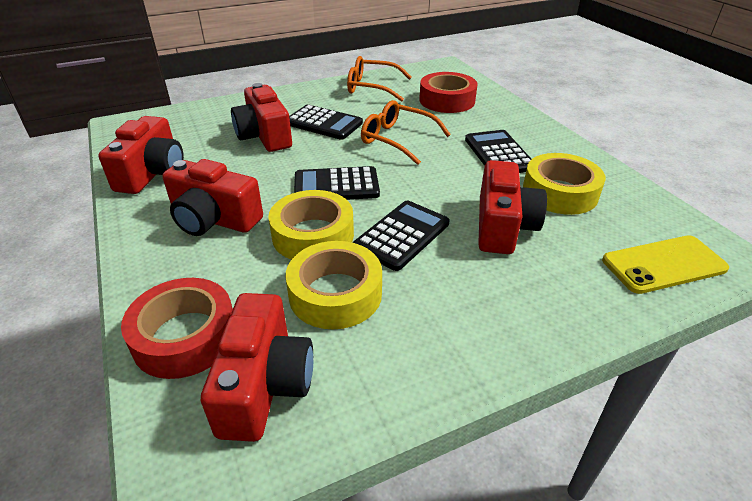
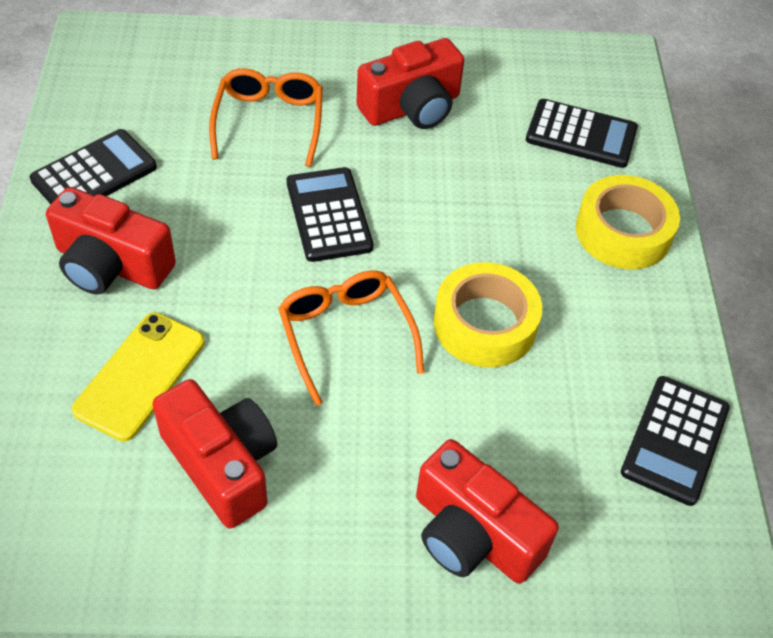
red camera: [98,116,184,194] [162,159,263,236] [201,293,313,442] [231,83,292,152] [478,160,547,254] = 5 -> [46,187,176,294] [152,379,277,528] [356,38,464,129] [416,439,559,584] = 4
red tape: [121,278,233,379] [419,72,478,113] = 2 -> none = 0
yellow tape: [268,190,354,259] [286,241,382,329] [523,153,606,215] = 3 -> [433,262,542,367] [576,175,680,270] = 2

